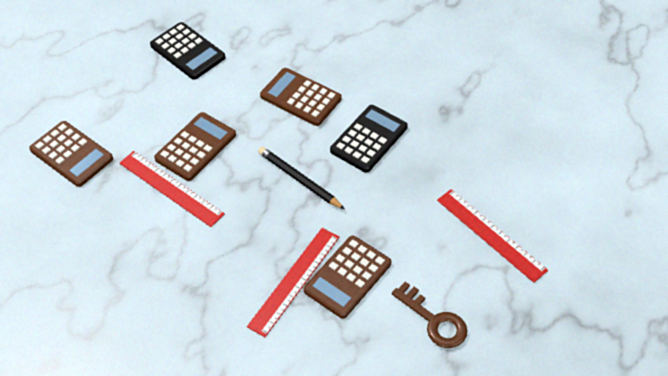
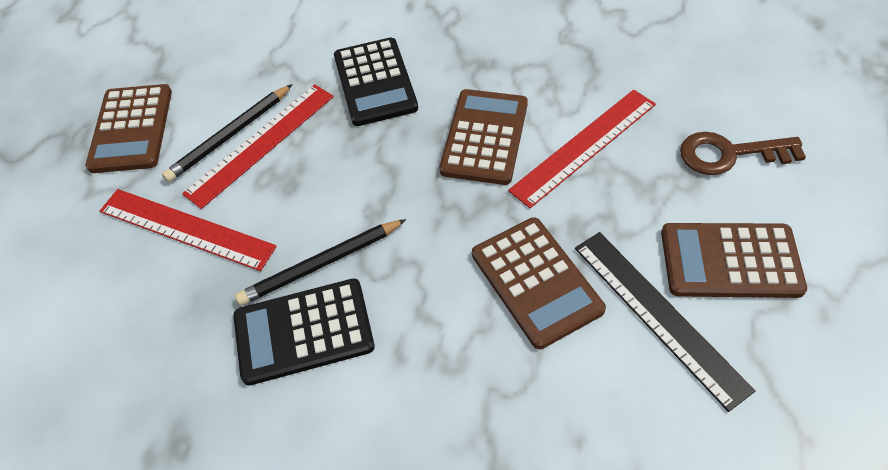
black pencil: [258,147,345,209] = 1 -> [162,84,293,182] [235,219,406,306] = 2
black ruler: none = 0 -> [575,232,755,412] = 1

